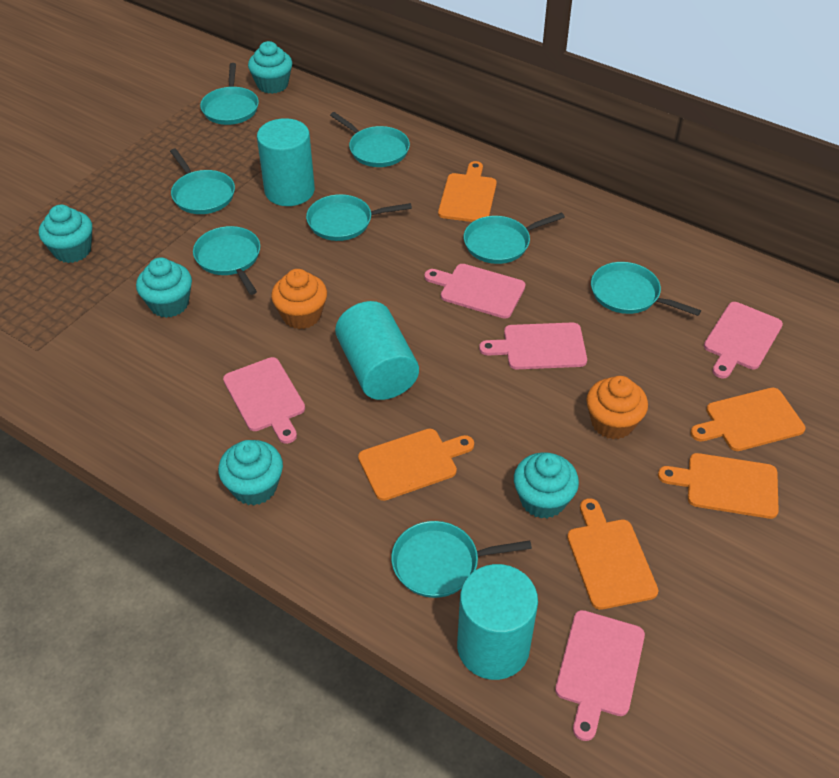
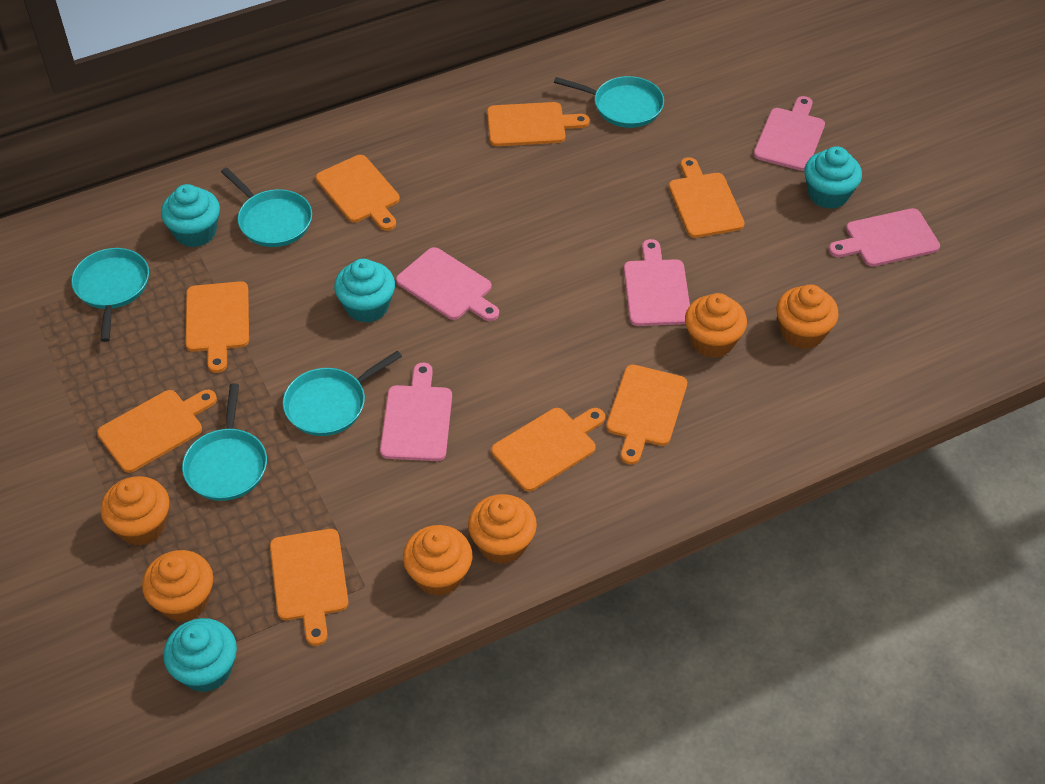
orange cupcake: [271,269,327,329] [587,376,648,439] = 2 -> [101,476,169,546] [142,550,213,622] [403,525,472,596] [468,494,537,564] [685,293,747,358] [776,284,839,349] = 6
orange cutting board: [358,428,474,501] [438,161,497,222] [567,498,658,610] [658,453,779,519] [690,388,805,451] = 5 -> [97,390,217,473] [185,281,249,373] [270,529,349,646] [316,155,400,231] [487,102,590,146] [491,408,605,492] [606,365,687,465] [669,157,745,238] = 8
turquoise cupcake: [39,205,92,263] [136,257,192,318] [218,440,283,505] [248,41,292,94] [514,452,579,519] = 5 -> [161,184,220,247] [163,618,237,692] [334,259,395,323] [804,146,862,209] = 4
turquoise cylinder: [257,118,315,206] [335,301,419,400] [457,564,538,680] = 3 -> none = 0
turquoise pan: [170,148,235,214] [193,226,260,295] [200,63,259,125] [306,194,412,241] [330,112,410,167] [391,521,532,598] [464,212,565,264] [591,262,701,316] = 8 -> [71,248,149,342] [182,383,267,501] [221,167,312,247] [283,351,402,436] [554,76,664,128] = 5

